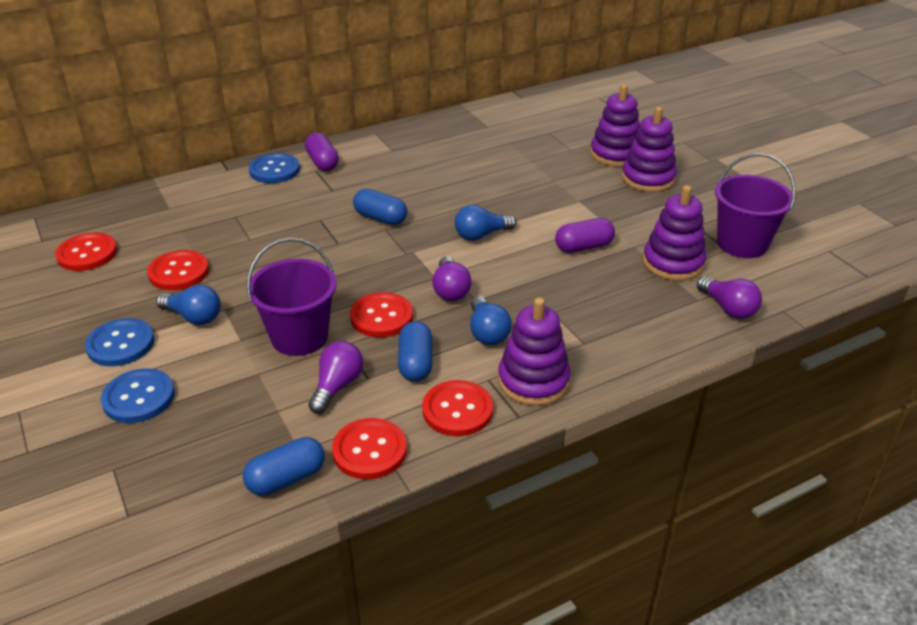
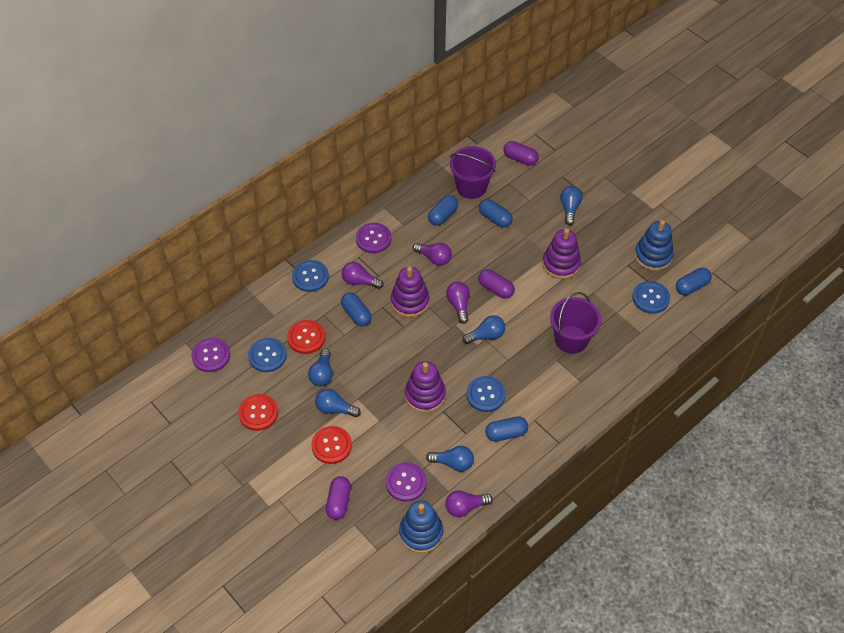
blue button: [85,318,154,366] [101,368,175,423] [249,153,300,183] = 3 -> [248,338,287,372] [292,260,329,292] [466,376,506,412] [632,281,670,314] = 4
blue capsule: [243,437,325,495] [353,189,407,225] [398,321,433,382] = 3 -> [341,293,372,326] [428,195,458,226] [479,199,513,228] [485,417,528,442] [676,268,712,295] = 5
blue light bulb: [156,285,221,325] [455,205,517,241] [470,296,512,345] = 3 -> [308,349,333,386] [315,389,361,417] [426,446,474,472] [462,315,505,344] [560,186,583,225] = 5
blue stacking toy: none = 0 -> [399,500,443,553] [634,220,673,271] = 2
purple button: none = 0 -> [191,338,230,372] [356,223,391,253] [386,462,427,502] = 3
purple capsule: [305,133,339,171] [555,218,615,253] = 2 -> [326,476,351,520] [478,269,515,299] [504,141,539,166] = 3
purple light bulb: [308,341,363,414] [432,256,472,301] [697,276,762,319] = 3 -> [342,262,384,289] [413,243,452,266] [445,490,493,517] [446,282,470,324] = 4
purple stacking toy: [498,297,571,406] [590,84,640,167] [622,107,677,192] [643,185,706,281] = 4 -> [391,267,429,317] [405,361,446,413] [542,228,581,279] = 3
red button: [55,233,117,271] [147,250,209,290] [332,418,407,479] [350,292,413,337] [422,380,493,436] = 5 -> [238,394,278,431] [287,320,325,354] [311,426,352,464] = 3

